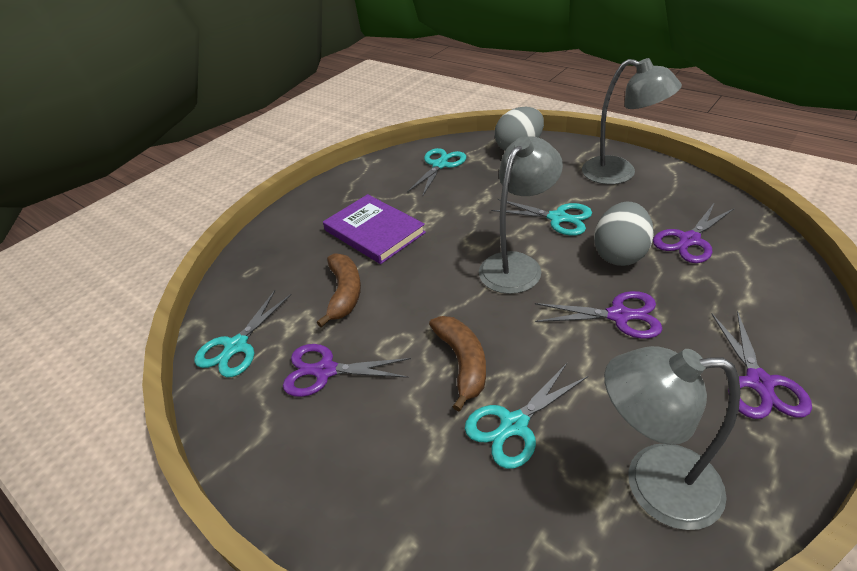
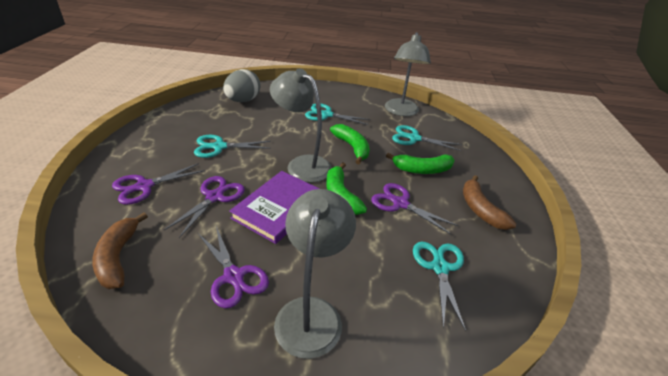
green banana: none = 0 -> [326,163,367,215] [330,124,370,165] [386,153,455,174] = 3
grey egg: [495,107,544,151] [594,202,654,266] = 2 -> [223,69,260,102] = 1

